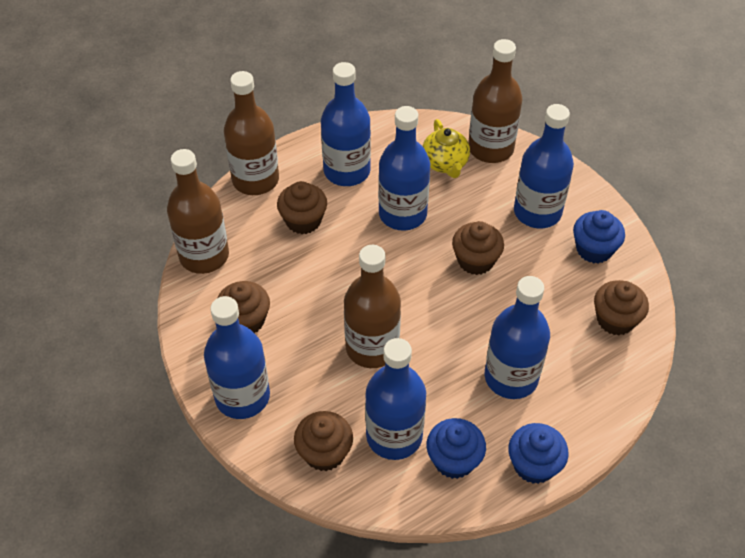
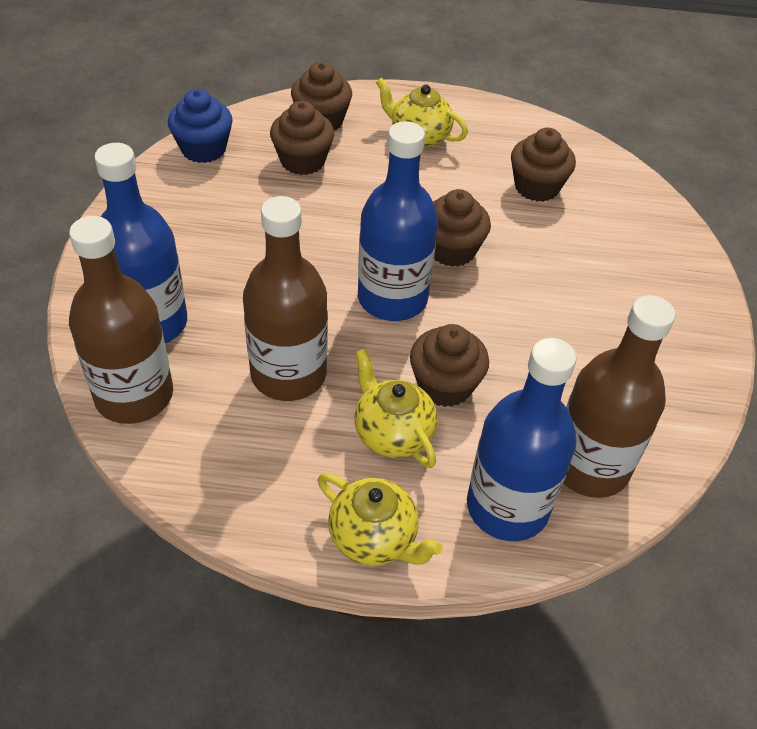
blue bottle: [204,296,270,419] [321,62,371,186] [365,338,426,460] [378,106,430,231] [485,276,550,399] [514,104,574,228] = 6 -> [94,143,187,344] [358,121,438,321] [467,338,577,541] = 3
blue cupcake: [427,418,486,479] [508,423,569,484] [573,210,625,263] = 3 -> [168,89,233,163] = 1
brown bottle: [167,149,229,274] [224,71,279,195] [344,245,401,368] [468,39,522,163] = 4 -> [69,216,173,424] [243,196,328,401] [563,295,675,498] = 3
yellow teapot: [423,119,470,178] = 1 -> [318,473,443,566] [354,348,437,468] [376,78,468,148] = 3

